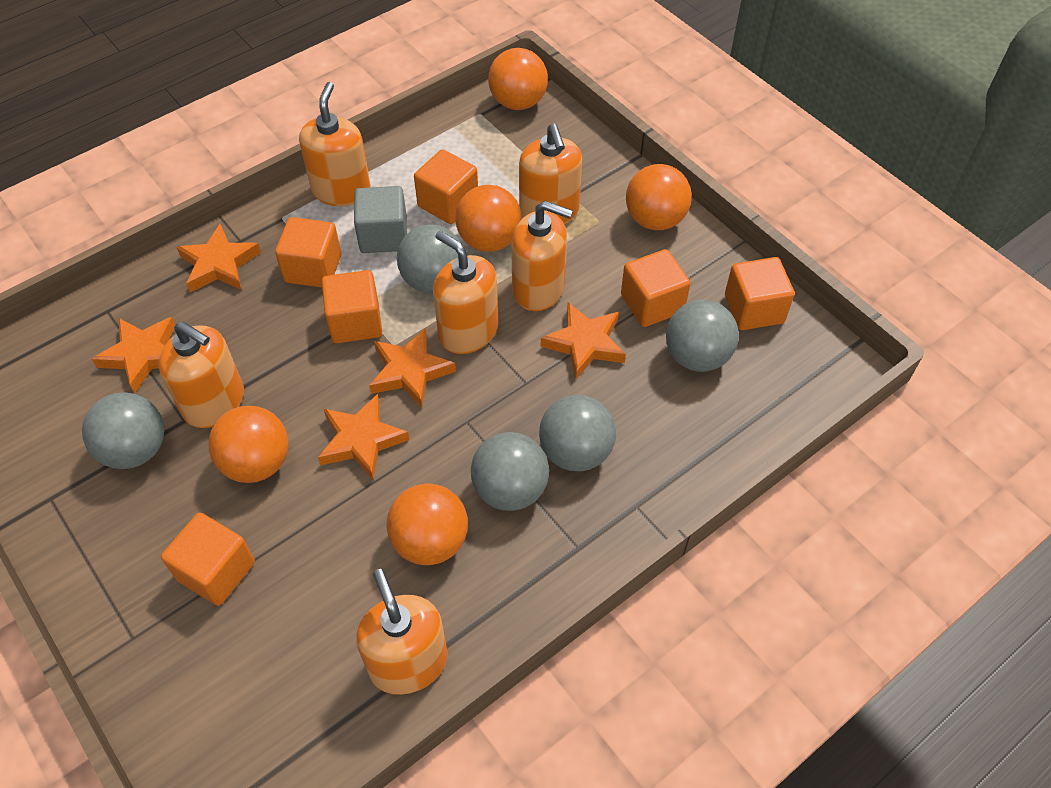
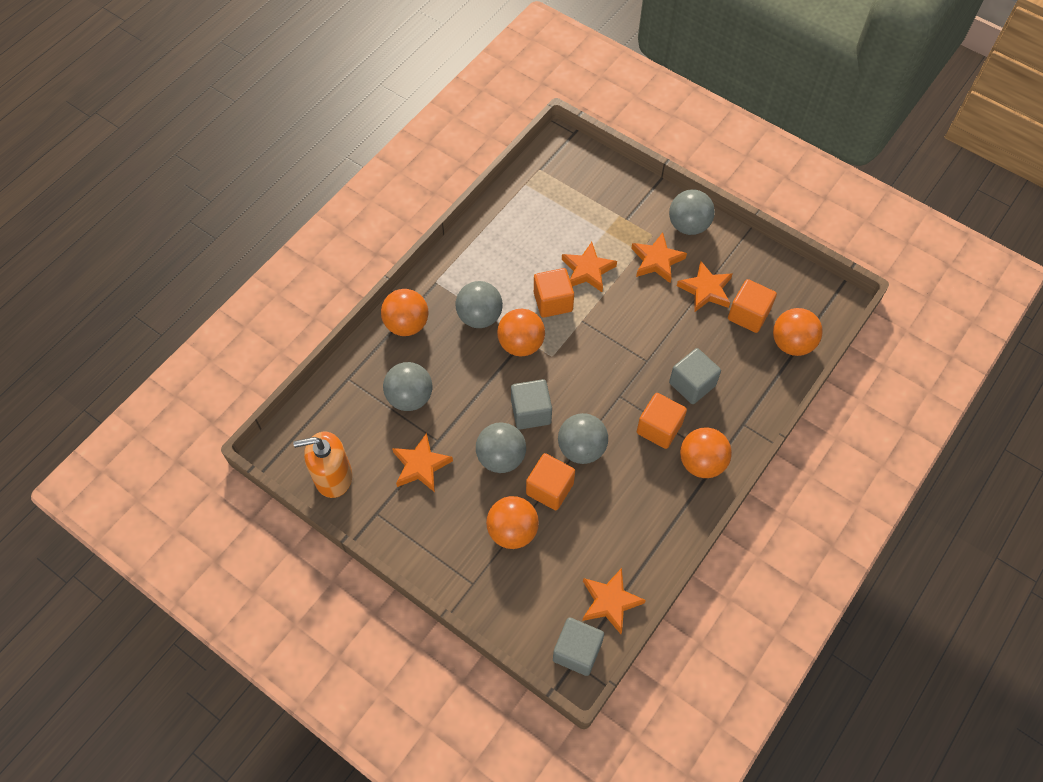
grey cube: [354,186,407,253] = 1 -> [511,379,552,430] [553,617,604,676] [669,348,721,404] = 3
orange cube: [161,513,255,606] [275,217,341,288] [322,270,382,343] [414,149,478,224] [621,249,691,327] [725,257,795,330] = 6 -> [526,453,575,510] [534,268,574,318] [637,393,687,449] [728,279,777,333] = 4
orange soap dispenser: [159,322,244,428] [299,82,371,206] [356,569,447,695] [433,231,498,354] [511,201,573,311] [519,124,582,224] = 6 -> [293,432,352,498] = 1

